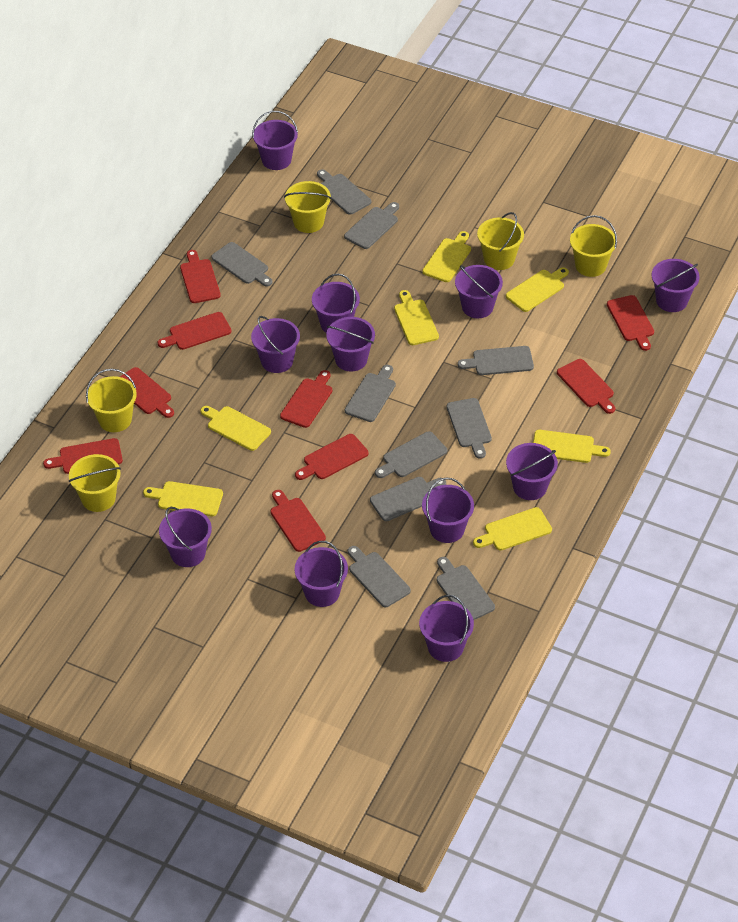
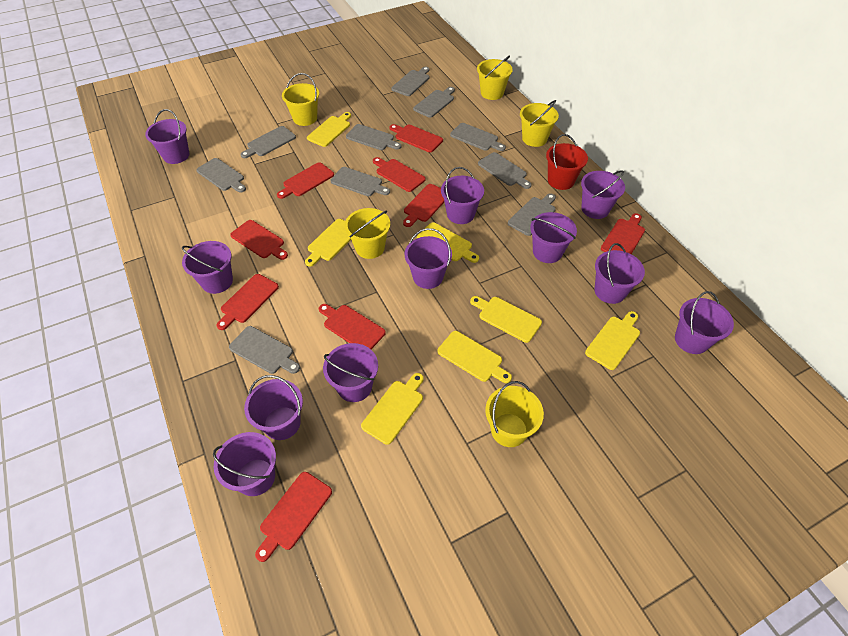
red bucket: none = 0 -> [546,134,588,190] = 1

